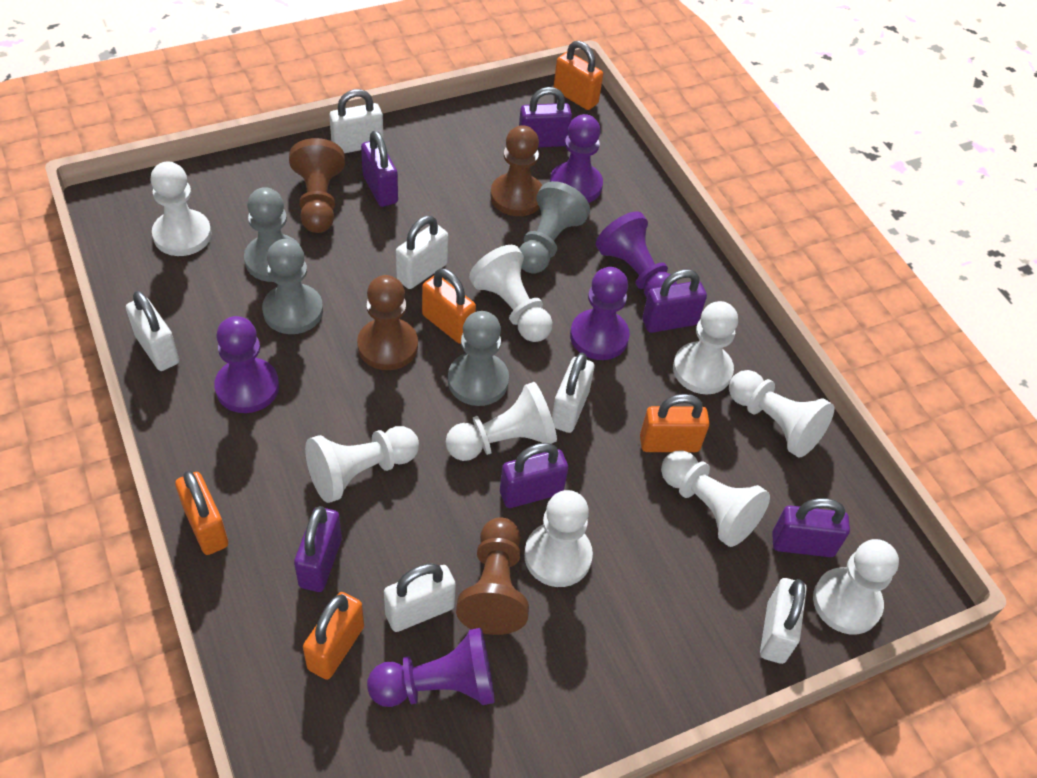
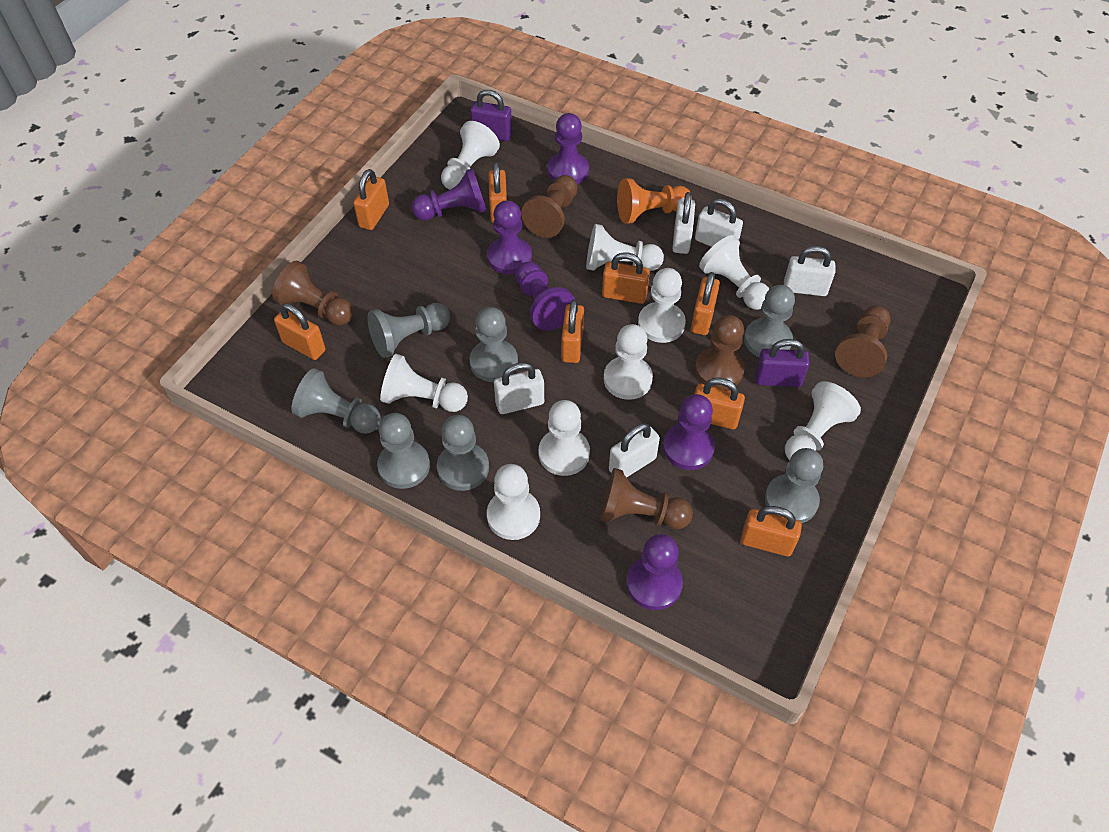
brown pawn: [289,138,345,233] [357,275,418,370] [456,517,529,635] [490,125,542,216] = 4 -> [272,261,353,326] [521,175,578,238] [600,468,693,529] [695,315,745,390] [835,305,890,377] = 5
grey pawn: [244,187,301,282] [262,239,323,334] [448,311,509,406] [519,181,590,274] = 4 -> [291,368,381,434] [367,303,450,358] [377,413,430,489] [437,415,489,491] [469,307,518,382] [744,285,795,357] [765,448,823,523] = 7
orange padlock: [175,471,228,555] [303,592,364,680] [422,268,476,344] [553,41,603,110] [640,394,710,452] = 5 -> [274,303,326,360] [353,169,389,230] [489,162,507,223] [561,299,584,363] [602,252,650,304] [691,272,720,335] [694,377,745,429] [740,506,802,557] = 8
orange pawn: none = 0 -> [617,178,692,224] = 1
purple padlock: [294,506,342,592] [361,130,398,207] [500,443,568,508] [519,87,572,148] [642,269,707,333] [772,498,850,557] = 6 -> [470,90,512,141] [755,339,810,387] = 2
purple pawn: [214,316,279,413] [367,628,495,707] [550,114,603,203] [570,267,630,360] [596,211,677,298] = 5 -> [411,168,487,221] [487,200,532,274] [515,262,575,331] [547,113,589,184] [626,534,683,610] [663,394,715,470] = 6
white padlock: [126,291,179,371] [329,89,384,153] [384,563,456,632] [396,216,449,289] [552,353,594,433] [760,578,807,664] = 6 -> [494,362,544,414] [609,423,660,478] [672,192,695,254] [695,199,743,247] [784,246,835,296] = 5

